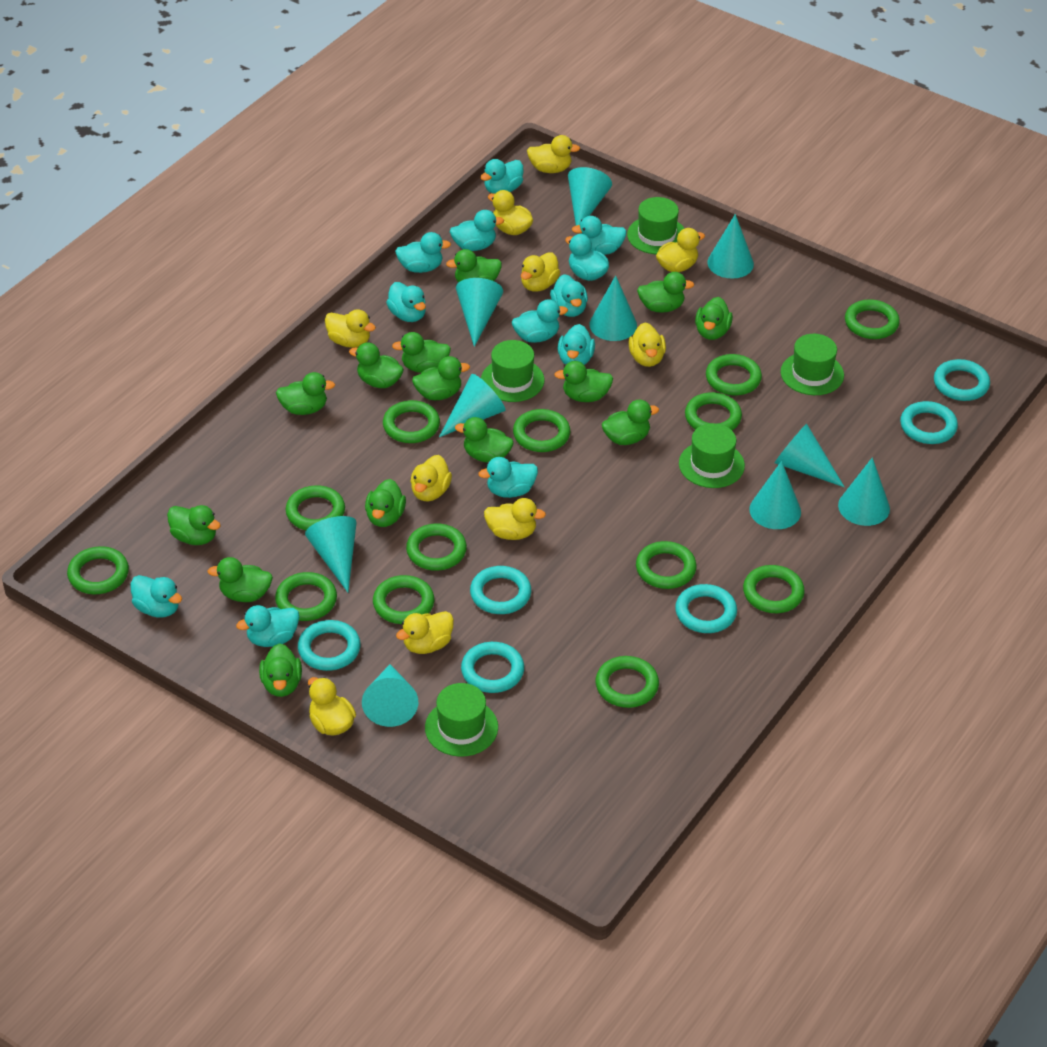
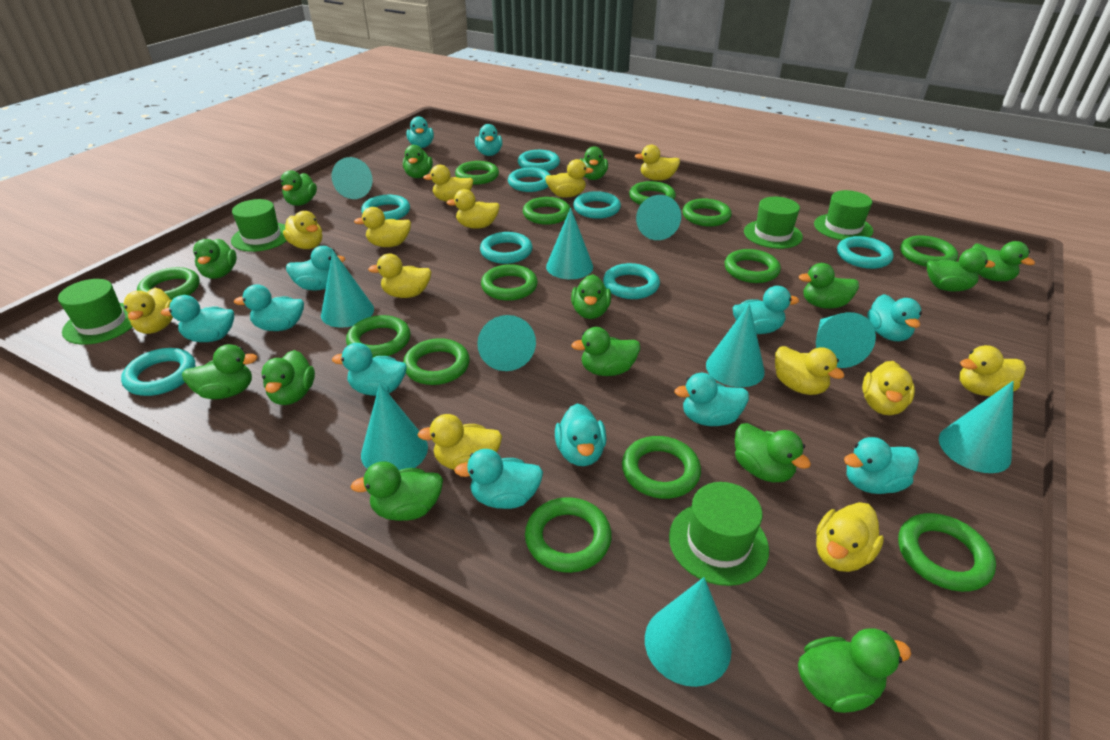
turquoise ring: [298,620,361,671] [461,642,524,693] [470,566,531,614] [675,584,737,633] [900,401,958,444] [934,359,990,401] = 6 -> [121,348,196,396] [361,195,410,220] [480,232,533,264] [508,168,551,192] [518,150,560,171] [573,191,621,219] [603,263,660,299] [837,236,894,269] = 8
yellow duck: [308,677,356,736] [325,309,376,348] [396,611,454,654] [410,455,452,501] [484,498,546,540] [488,190,533,235] [521,252,560,292] [527,135,580,173] [629,322,666,367] [656,228,705,272] = 10 -> [124,288,173,334] [283,211,322,249] [354,207,411,247] [368,254,431,298] [417,414,502,470] [423,165,473,202] [446,189,500,229] [545,159,594,197] [635,145,680,181] [775,346,845,395] [816,502,884,572] [862,361,915,415] [960,345,1026,396] = 13

